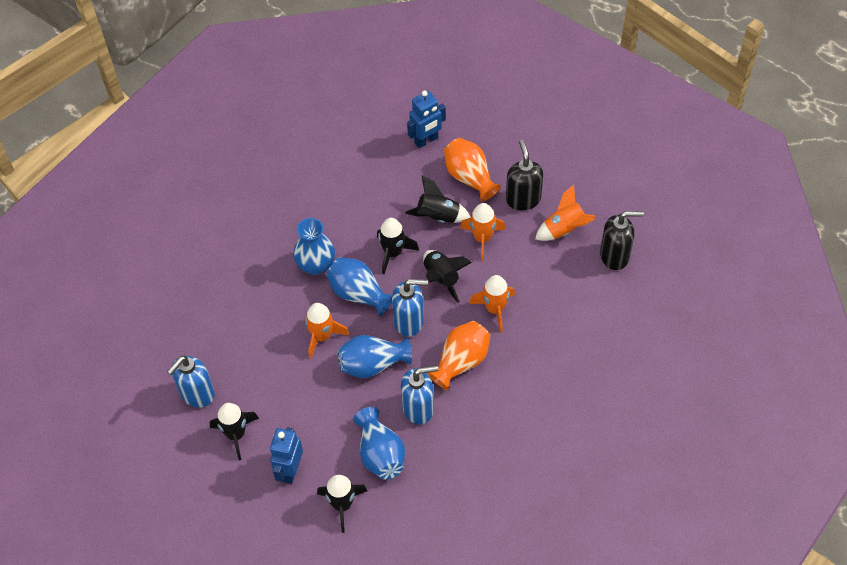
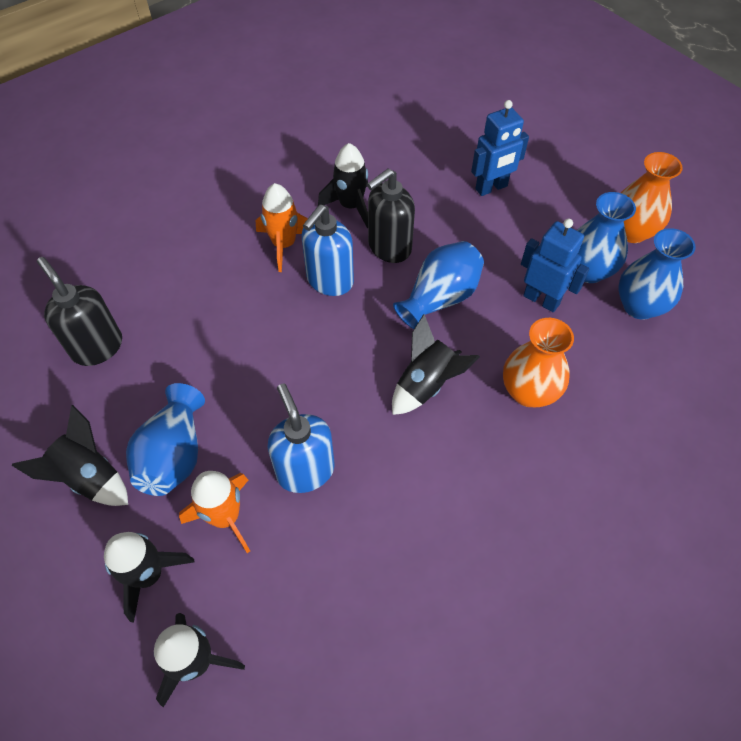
blue soap dispenser: [167,355,215,408] [392,279,428,337] [401,365,438,425] = 3 -> [267,384,334,493] [302,204,354,296] = 2
orange rocket: [305,303,349,359] [460,203,506,261] [469,275,515,333] [535,185,595,241] = 4 -> [179,471,250,553] [256,183,308,272] = 2

